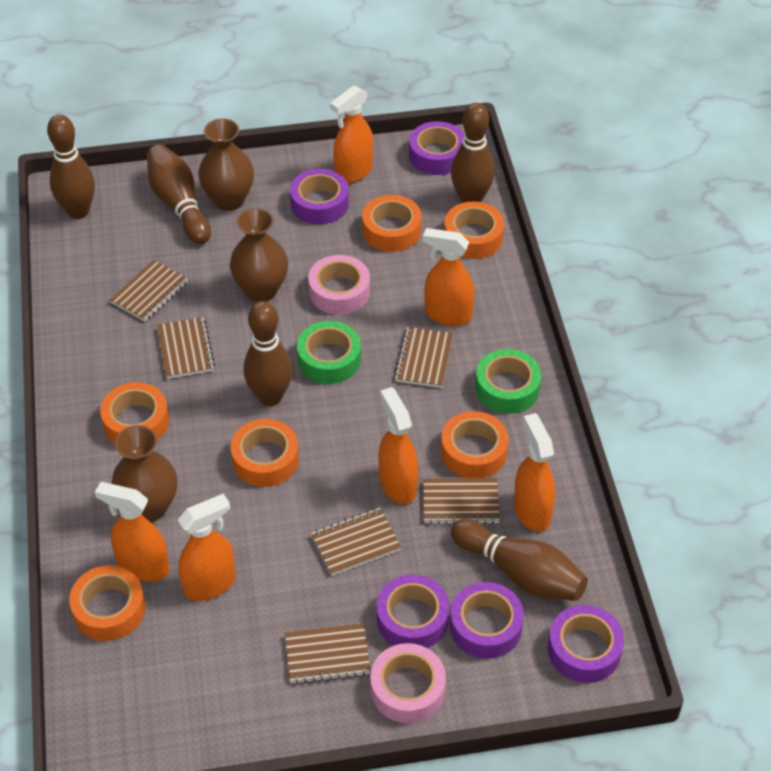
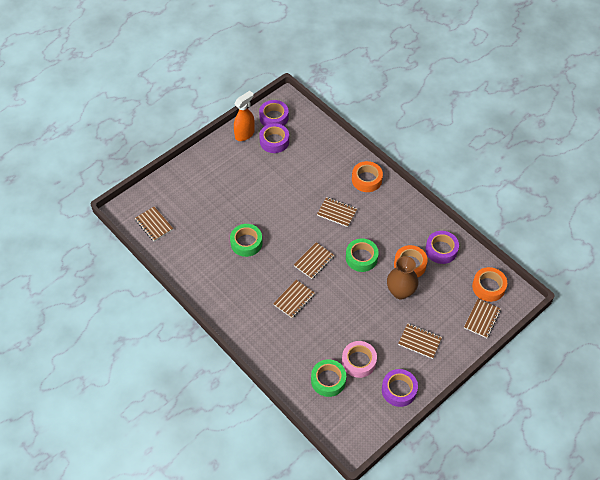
brown bowling pin: [47,114,95,219] [147,144,211,244] [244,301,293,406] [451,103,495,203] [451,519,588,601] = 5 -> none = 0
brown vase: [111,425,177,522] [198,118,254,211] [230,208,288,302] = 3 -> [387,256,418,300] = 1
green tape: [297,321,361,384] [475,349,541,414] = 2 -> [230,224,263,257] [311,359,346,397] [346,238,379,272] = 3
orange spray bottle: [95,482,170,582] [178,494,235,601] [330,85,373,183] [379,387,418,504] [423,228,475,326] [514,413,555,532] = 6 -> [234,91,255,141] = 1
orange tape: [69,565,145,641] [100,382,169,443] [231,419,299,487] [362,195,422,252] [441,411,509,478] [444,201,504,259] = 6 -> [352,161,383,192] [394,245,428,277] [472,267,507,302] = 3
pink tape: [308,255,370,315] [370,643,446,723] = 2 -> [342,341,377,378] = 1
purple tape: [290,169,349,224] [376,574,449,648] [409,121,464,175] [450,582,524,659] [548,605,624,683] = 5 -> [259,100,289,126] [259,123,289,153] [382,369,418,407] [425,231,459,264] = 4

